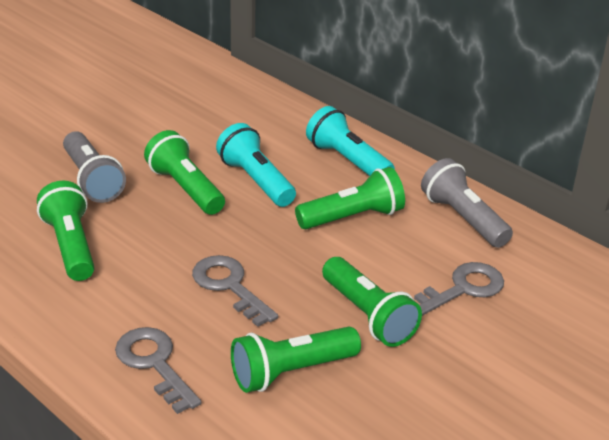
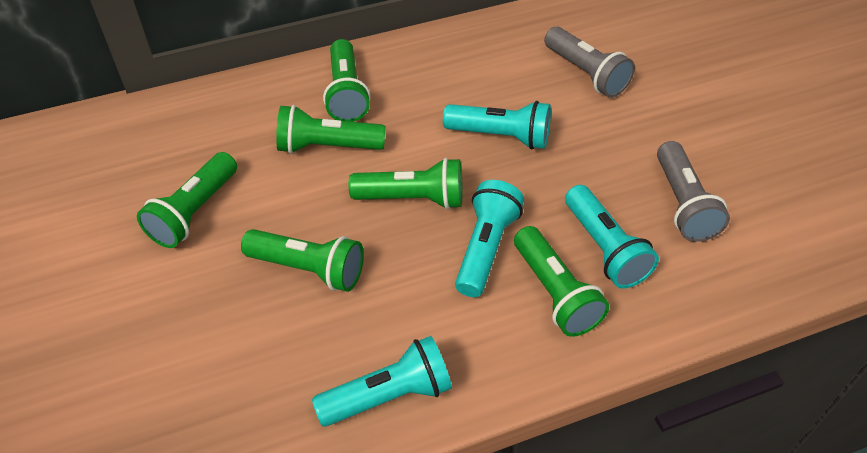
green flashlight: [37,181,95,281] [144,130,225,215] [231,326,361,393] [295,167,405,229] [322,257,422,347] = 5 -> [137,152,237,248] [241,229,364,292] [276,105,386,154] [323,39,371,122] [348,158,462,209] [514,226,609,337] = 6
grey key: [115,327,202,414] [192,255,278,327] [414,262,504,316] = 3 -> none = 0
turquoise flashlight: [216,123,296,207] [306,106,395,176] = 2 -> [312,336,452,427] [443,101,551,149] [455,180,524,297] [565,185,659,288] = 4

